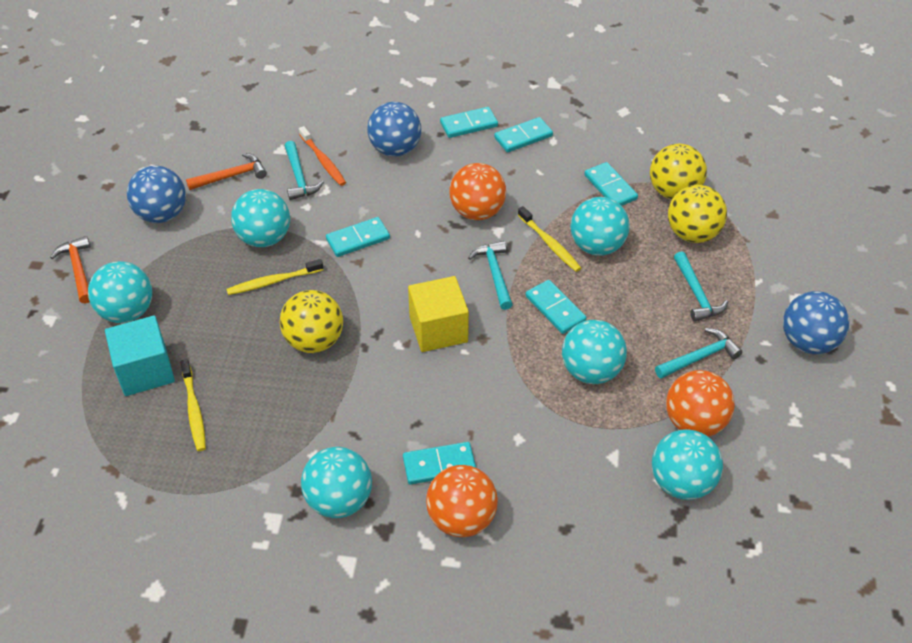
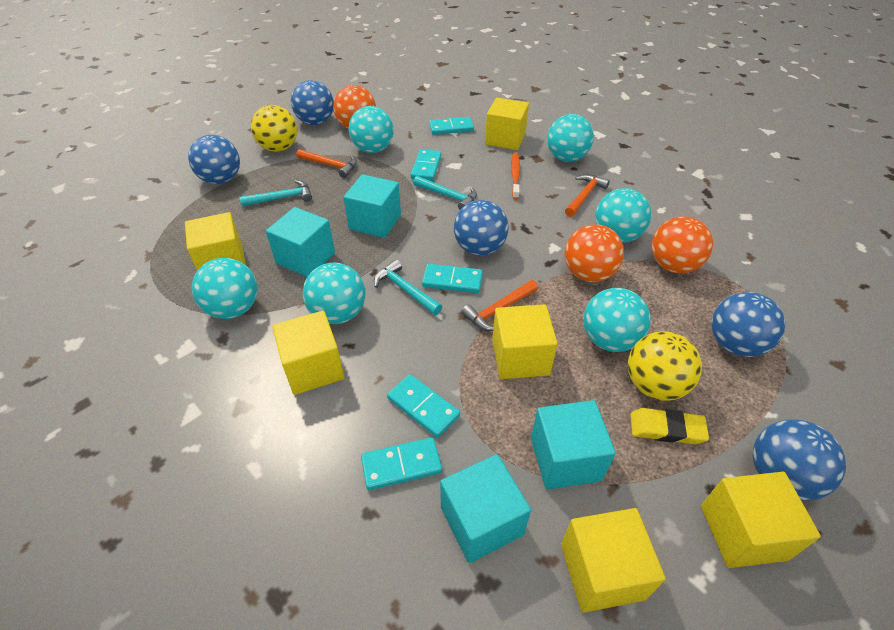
blue ball: [127,166,186,223] [367,102,421,156] [783,291,849,354] = 3 -> [188,135,240,184] [291,80,334,125] [454,200,509,256] [711,292,785,357] [753,419,846,501] = 5
orange hammer: [50,236,91,304] [186,153,267,190] = 2 -> [296,149,357,178] [461,280,538,331] [565,174,610,217] = 3
turquoise cube: [105,316,175,396] = 1 -> [266,207,335,277] [344,174,401,238] [440,454,531,563] [531,400,616,490] = 4
turquoise domino: [326,217,390,257] [403,442,476,485] [440,107,498,138] [494,117,553,153] [526,280,587,334] [584,162,638,206] = 6 -> [361,437,442,490] [387,374,460,438] [411,149,442,181] [422,264,483,293] [429,117,474,135] = 5
turquoise hammer: [285,141,324,200] [468,241,513,310] [655,328,742,379] [674,251,728,322] = 4 -> [239,180,312,207] [374,259,442,315] [413,176,477,210] = 3
yellow ball: [280,290,343,353] [650,144,707,200] [668,185,727,243] = 3 -> [251,105,297,152] [628,331,702,401] = 2
yellow cube: [408,276,469,352] = 1 -> [185,212,246,271] [272,311,344,395] [485,98,529,150] [492,304,558,379] [561,508,666,613] [701,472,821,568] = 6
yellow eraser: none = 0 -> [630,408,709,444] = 1
yellow toothbrush: [180,359,206,451] [226,259,323,295] [518,206,581,272] = 3 -> none = 0

